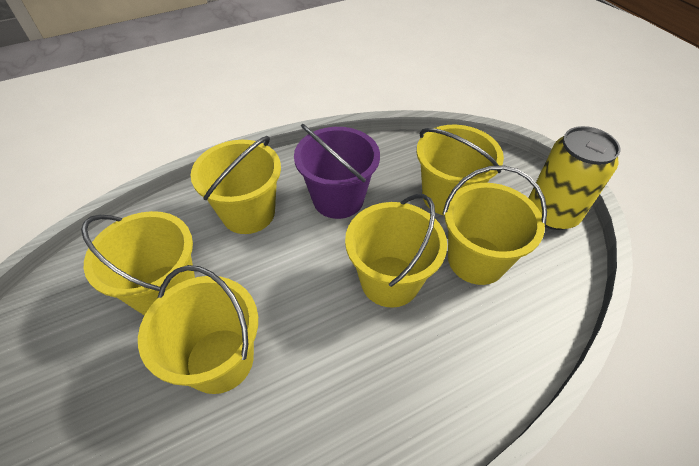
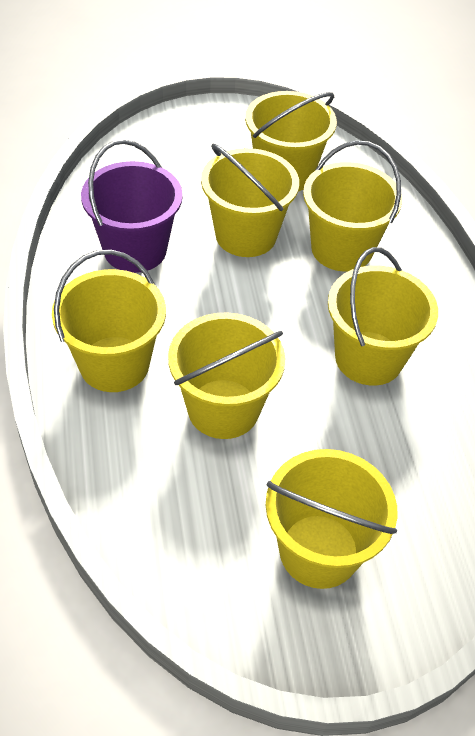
yellow bucket: [81,211,195,315] [138,265,258,394] [191,136,281,234] [345,194,447,308] [416,125,504,215] [442,165,547,285] = 6 -> [52,250,166,392] [168,313,285,439] [201,143,299,257] [245,91,337,192] [266,449,398,589] [303,140,402,272] [328,247,438,386] = 7
yellow can: [529,126,620,230] = 1 -> none = 0

